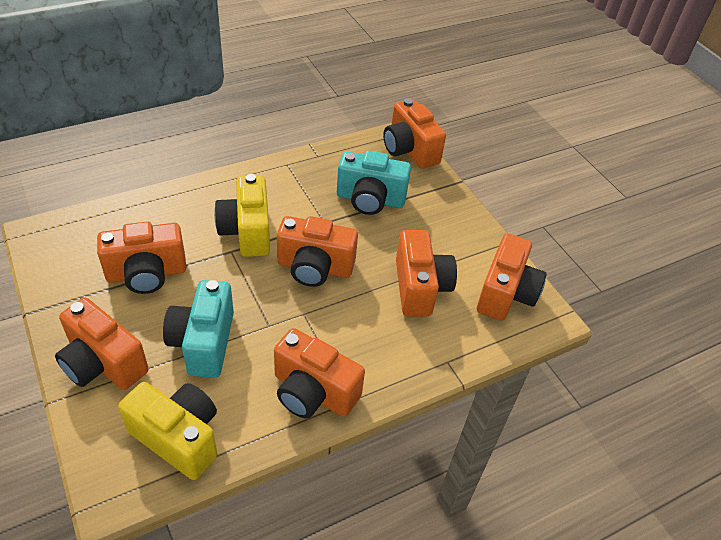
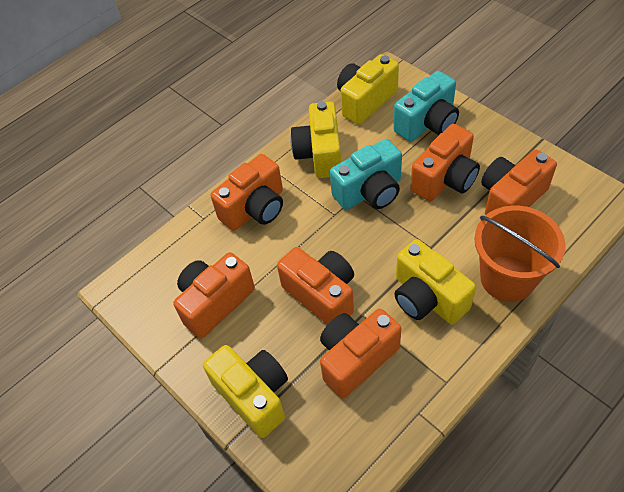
orange bucket: none = 0 -> [474,206,566,302] = 1
orange camera: [55,298,149,390] [97,222,186,294] [274,328,365,419] [277,216,358,287] [383,98,446,168] [396,230,457,316] [477,233,547,321] = 7 -> [173,252,255,338] [211,154,283,231] [277,247,354,325] [320,308,401,398] [410,124,480,201] [481,150,557,215] = 6
yellow camera: [118,382,218,480] [214,174,270,257] = 2 -> [203,345,288,438] [290,101,341,178] [337,54,399,125] [394,239,476,324] = 4

